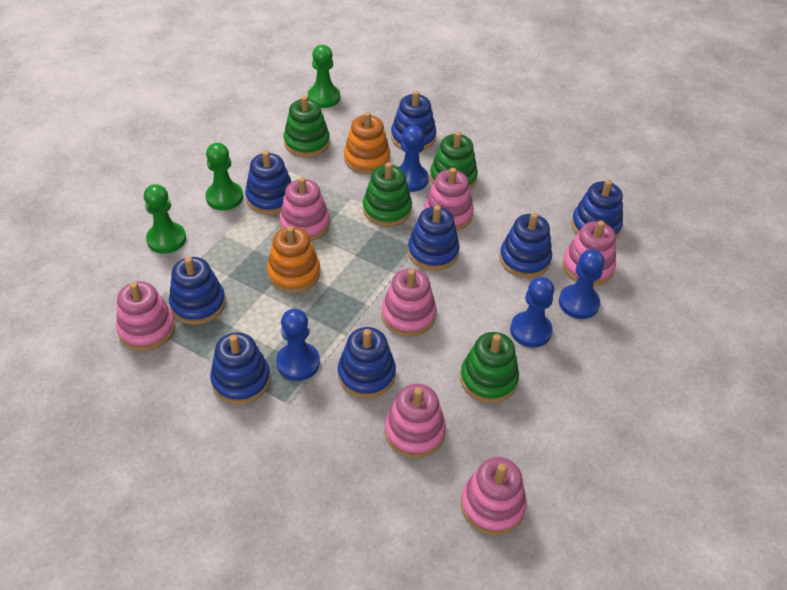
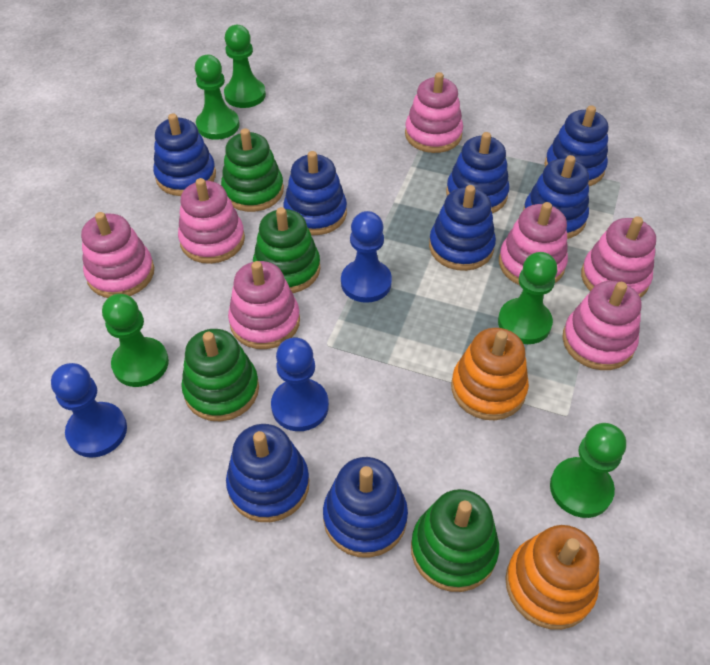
blue pawn: [276,309,320,381] [399,125,428,192] [510,277,554,348] [559,249,605,319] = 4 -> [51,363,127,458] [271,338,329,431] [341,211,392,303] = 3
green pawn: [144,184,186,254] [206,143,243,210] [308,45,340,108] = 3 -> [102,294,169,387] [195,55,240,140] [224,25,266,108] [498,252,557,344] [550,423,626,518] = 5

